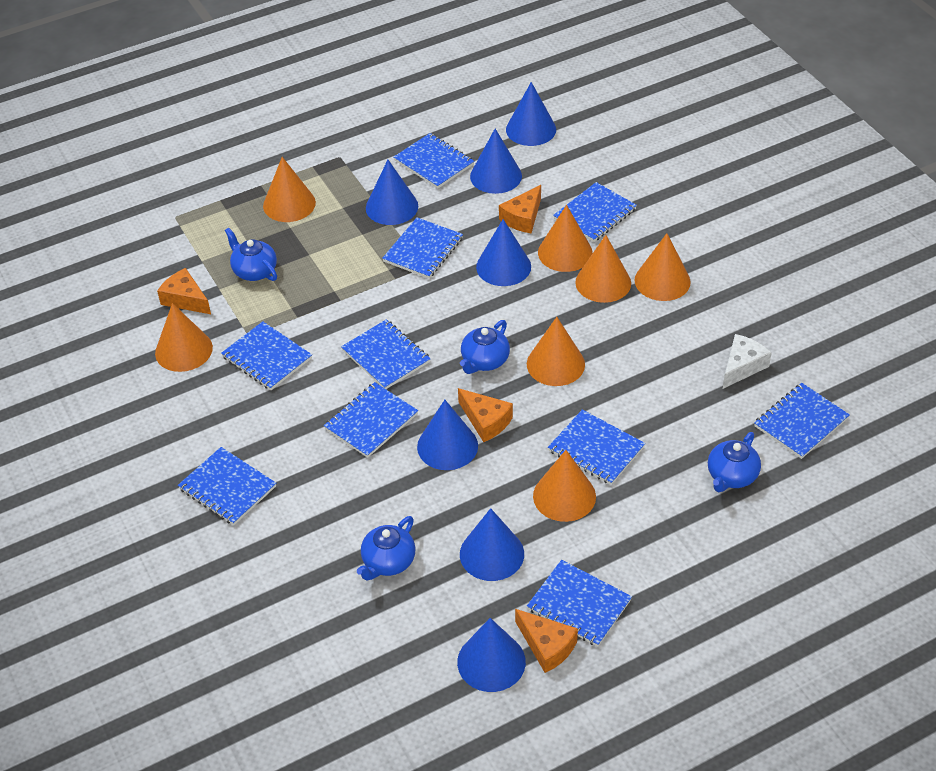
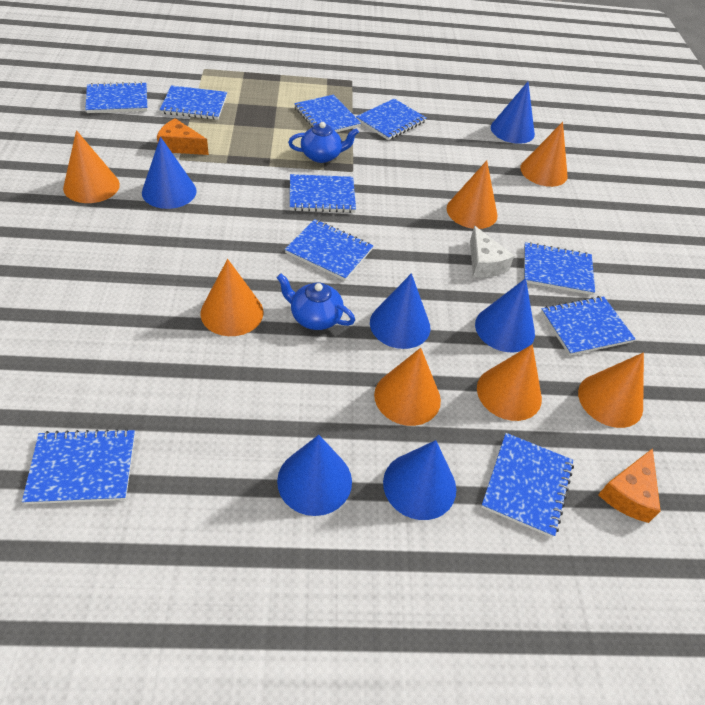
blue cone: [366,160,418,225] [417,400,478,470] [457,618,526,692] [460,508,524,581] [470,129,522,194] [476,219,531,286] [506,82,556,146] = 7 -> [142,137,197,209] [277,435,352,516] [370,273,430,349] [383,440,456,520] [475,278,535,352] [491,82,535,144] = 6
blue teapot: [225,228,277,281] [357,516,415,581] [460,320,510,374] [708,432,761,492] = 4 -> [277,274,355,330] [288,122,359,163] = 2
orange cheese: [157,268,211,314] [458,388,513,442] [499,185,541,233] [515,609,578,673] = 4 -> [157,118,209,155] [598,448,661,523] = 2

